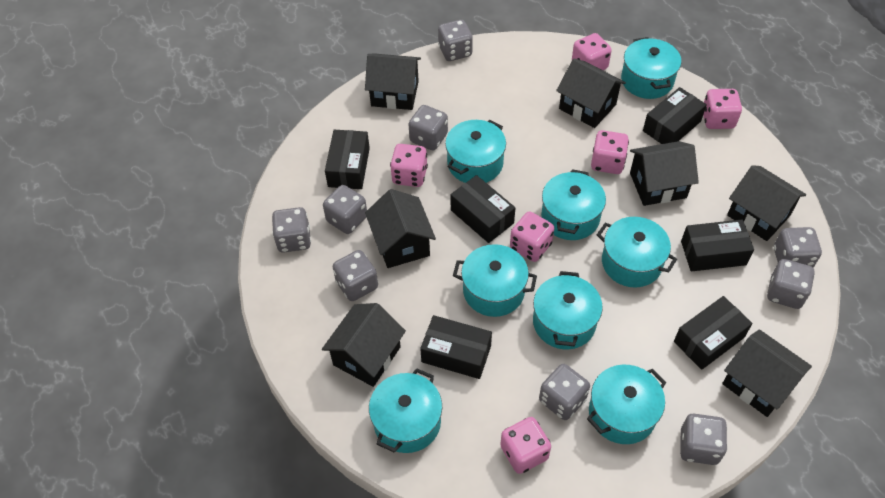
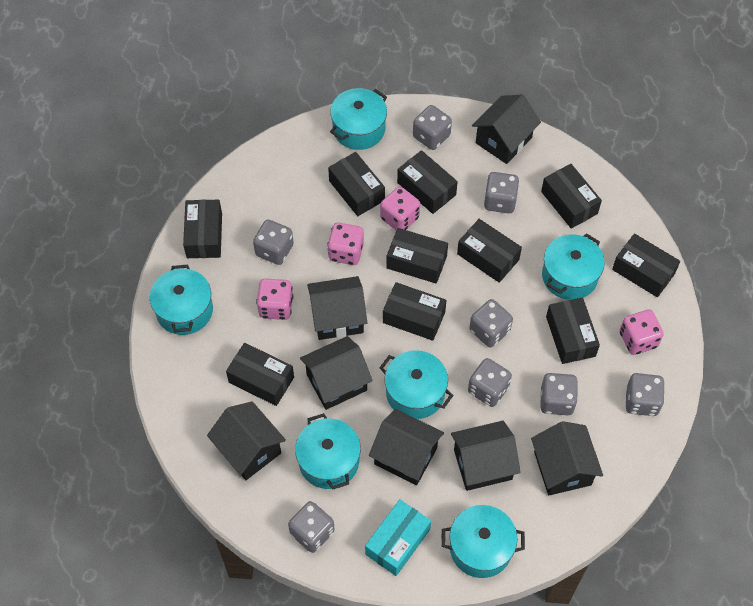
black box: [325,130,370,189] [420,315,492,379] [450,175,515,243] [643,87,707,144] [674,296,752,370] [681,220,754,272] = 6 -> [183,200,222,258] [226,343,294,406] [328,152,385,216] [383,282,447,341] [386,228,448,283] [397,150,458,214] [457,219,522,283] [541,164,602,229] [546,297,600,364] [612,233,680,297] = 10
grey dice: [272,207,311,253] [323,185,367,234] [333,250,378,301] [408,105,448,150] [438,20,473,61] [539,364,590,420] [680,414,728,465] [767,259,815,309] [774,227,822,268] = 9 -> [253,220,294,265] [288,501,335,553] [413,105,452,150] [468,358,512,407] [469,299,513,348] [484,172,519,213] [540,373,578,415] [626,373,665,416] = 8
pink dice: [390,144,428,187] [500,417,551,474] [510,211,554,262] [572,33,612,70] [591,130,629,174] [703,89,742,129] = 6 -> [256,278,293,320] [327,223,364,265] [380,187,420,231] [620,310,664,355] = 4
turquoise box: none = 0 -> [365,500,431,576] = 1
turquoise pot: [369,368,442,453] [445,120,506,183] [453,244,537,317] [533,271,603,349] [541,169,606,240] [587,365,666,444] [597,217,677,288] [621,37,681,99] = 8 -> [150,265,213,335] [295,413,361,490] [330,88,387,150] [379,350,454,419] [441,505,525,578] [542,233,605,300] = 6

